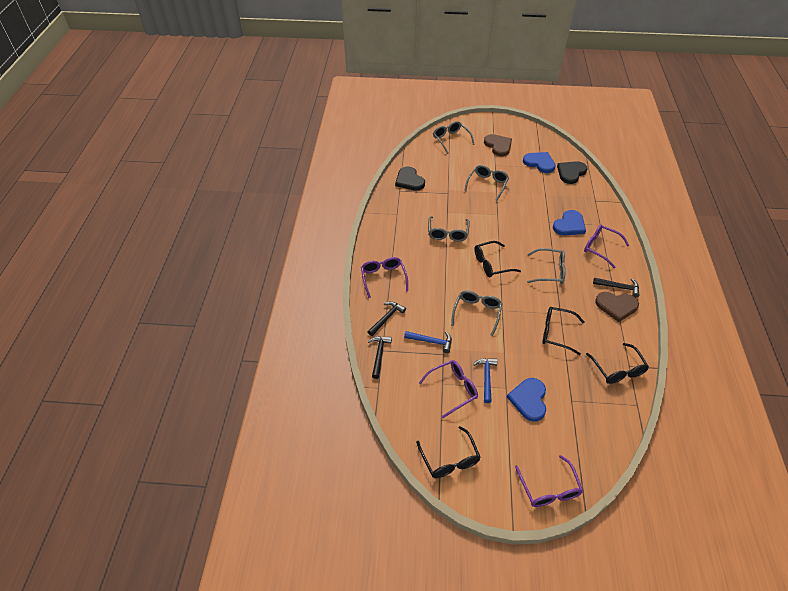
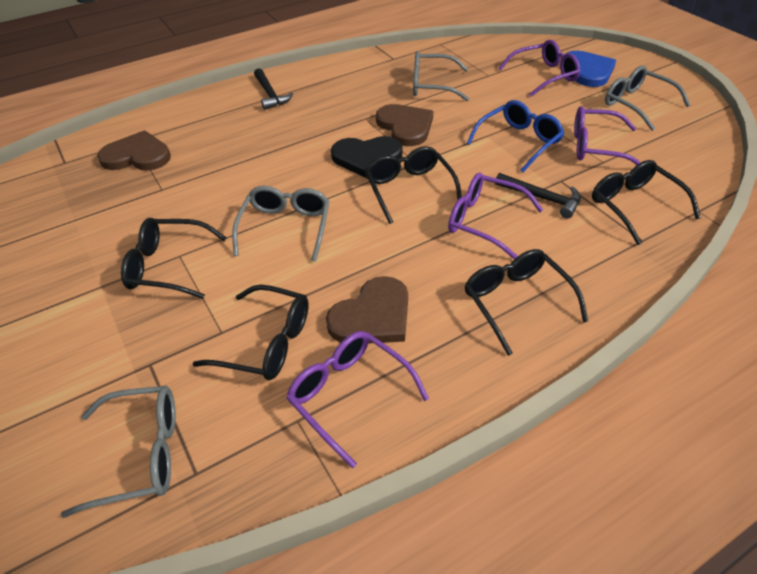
black glasses: [416,426,480,478] [474,241,521,278] [542,307,584,355] [586,343,649,384] = 4 -> [121,218,226,299] [192,285,309,380] [365,146,462,224] [465,249,589,356] [592,160,701,245] = 5
black hammer: [368,301,406,336] [368,336,392,379] [593,277,639,297] = 3 -> [254,68,293,110] [495,173,581,219] = 2
black heart: [395,166,425,191] [557,161,588,184] = 2 -> [331,136,403,178] = 1
blue glasses: none = 0 -> [467,100,564,172] = 1
blue hammer: [404,331,452,353] [473,358,498,403] = 2 -> none = 0
blue heart: [507,378,546,422] [523,152,556,173] [553,210,586,235] = 3 -> [564,51,616,87] = 1
brown heart: [484,134,512,156] [595,292,639,322] = 2 -> [97,130,171,171] [326,276,408,344] [376,104,433,146] = 3
grey glasses: [428,216,470,242] [433,121,475,154] [451,290,502,336] [464,165,509,201] [527,248,566,284] = 5 -> [61,386,176,518] [232,186,329,262] [413,51,469,101] [605,65,690,131] = 4

